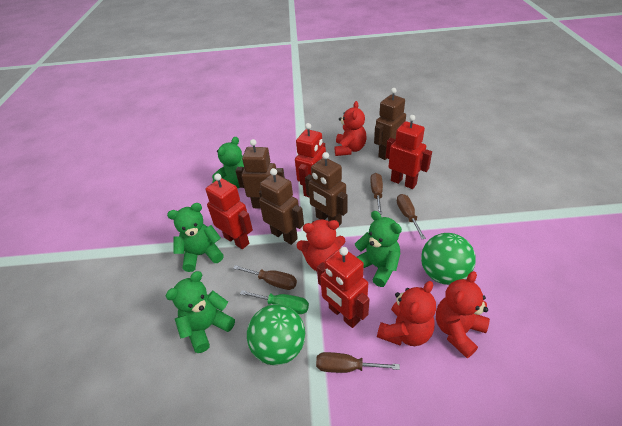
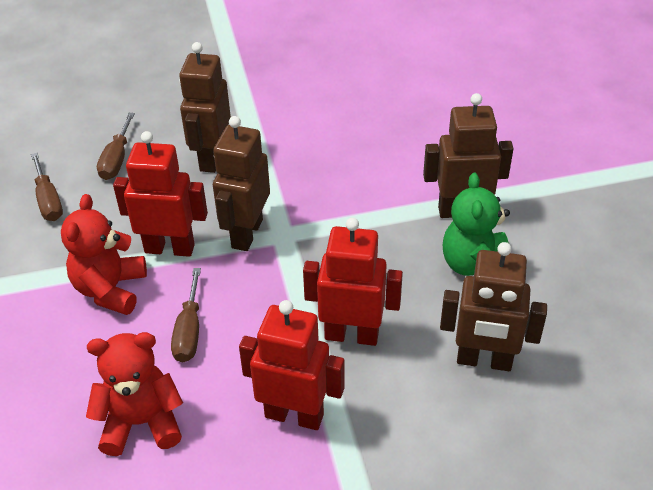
brown screwdriver: [233,265,297,290] [316,352,400,373] [370,173,383,214] [397,194,426,239] = 4 -> [31,153,63,221] [97,113,135,180] [171,268,201,362] = 3
green ball: [247,304,305,365] [421,233,476,285] = 2 -> none = 0
green screwdriver: [240,290,309,314] = 1 -> none = 0
green teddy bear: [166,271,235,353] [167,203,224,272] [212,137,244,188] [355,211,402,287] = 4 -> [443,173,510,276] = 1
red robot: [206,174,253,249] [295,123,326,197] [317,247,370,328] [386,115,432,189] = 4 -> [113,131,208,257] [239,300,345,430] [303,218,403,346] = 3
red teddy bear: [297,220,346,271] [334,101,367,156] [377,281,436,346] [436,271,490,358] = 4 -> [61,194,147,315] [86,332,183,456] = 2

